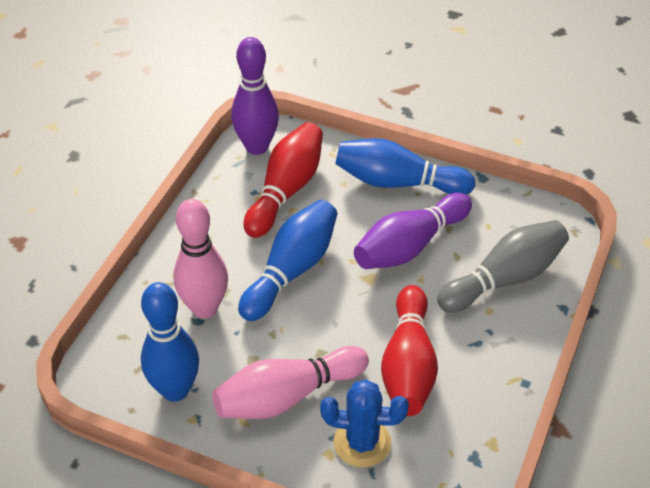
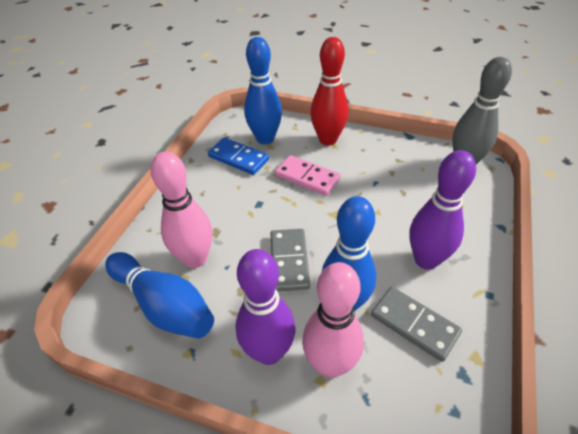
blue cactus: [320,380,409,467] = 1 -> none = 0
blue domino: none = 0 -> [208,138,269,175] = 1
grey domino: none = 0 -> [270,229,310,291] [371,287,462,362] = 2
pink domino: none = 0 -> [275,155,340,196] = 1
red bowling pin: [244,122,323,238] [381,285,438,416] = 2 -> [310,37,349,145] = 1

